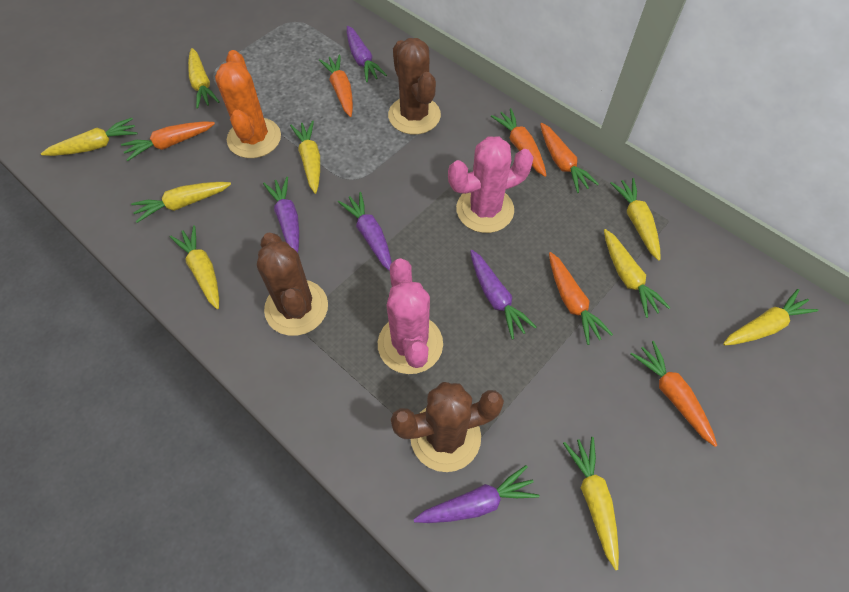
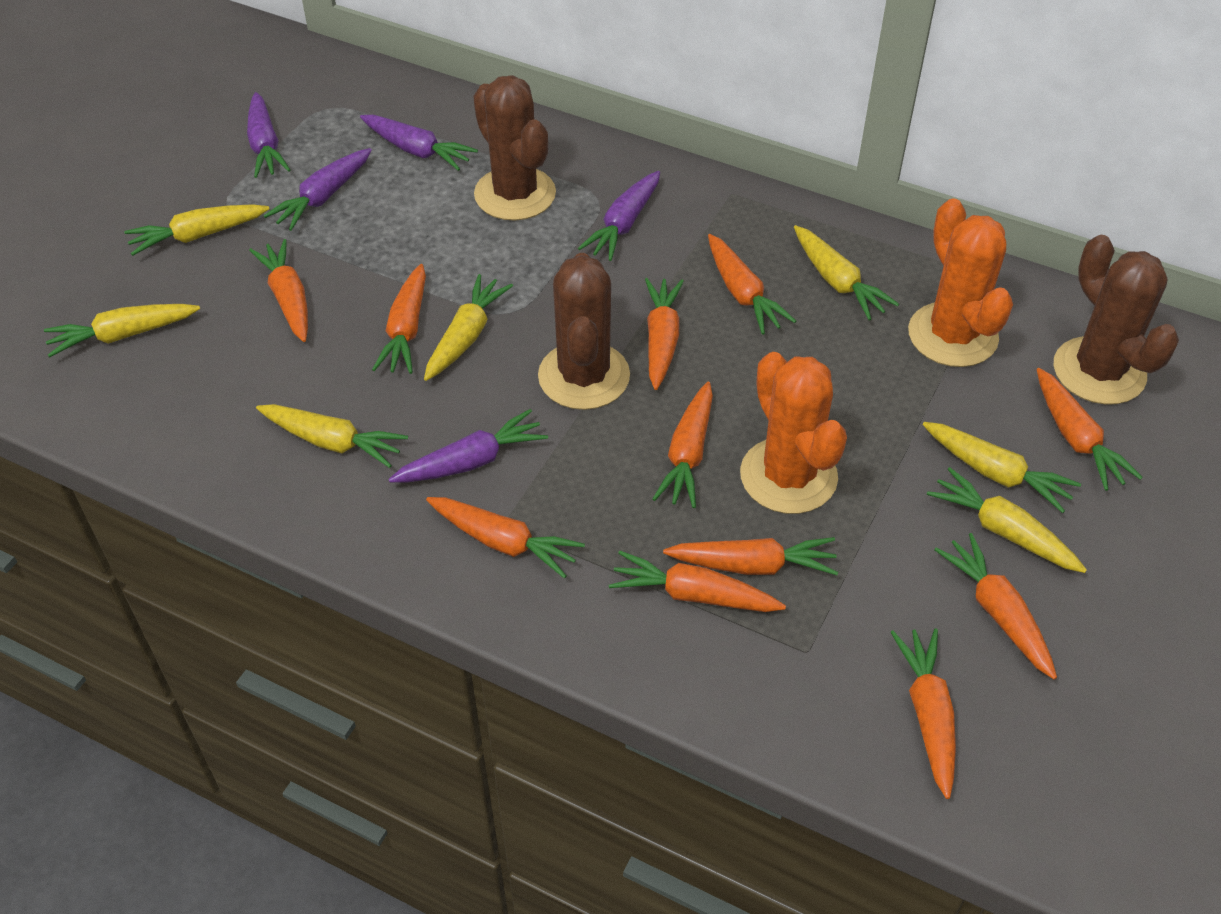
orange cactus: [215,50,281,158] = 1 -> [740,352,847,514] [908,198,1013,367] = 2
orange carrot: [121,121,215,161] [319,55,353,117] [491,108,547,177] [540,123,599,193] [549,252,613,345] [631,341,717,447] = 6 -> [249,239,308,342] [372,264,426,374] [426,497,585,578] [609,551,786,612] [645,278,684,390] [653,382,713,508] [663,537,838,575] [708,234,796,335] [890,628,956,799] [934,533,1057,680] [1037,368,1143,491] = 11
pink cactus: [378,258,443,374] [448,136,534,233] = 2 -> none = 0
yellow carrot: [41,118,138,156] [131,182,231,223] [170,225,219,309] [188,48,220,109] [290,121,320,194] [563,437,619,570] [604,229,670,318] [610,178,661,261] [723,289,819,346] = 9 -> [44,304,200,357] [124,204,269,256] [256,404,408,468] [424,274,513,381] [794,225,899,320] [923,422,1081,513] [927,467,1087,573] = 7

